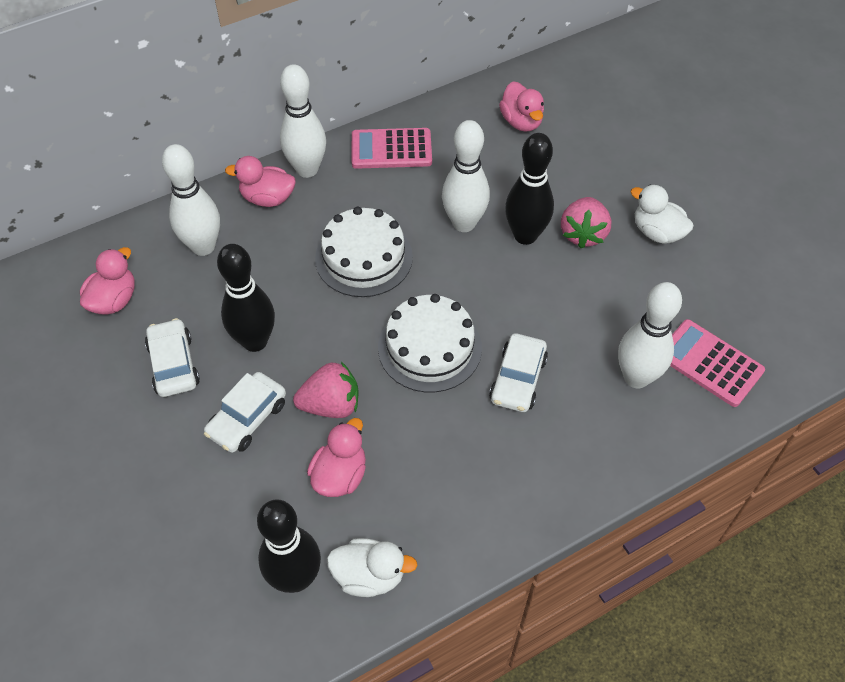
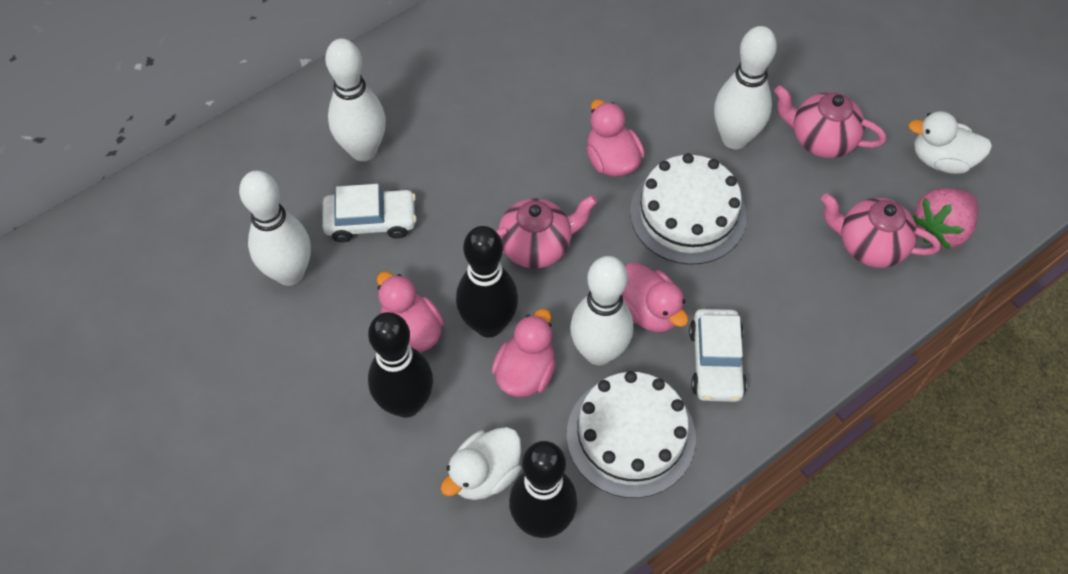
pink calculator: [352,128,432,169] [670,319,765,407] = 2 -> none = 0
pink strawberry: [293,362,359,418] [561,197,611,248] = 2 -> [912,188,978,249] = 1
pink teapot: none = 0 -> [496,195,597,268] [774,85,886,158] [821,194,941,268] = 3
white car: [145,318,200,397] [204,372,286,453] [489,333,548,412] = 3 -> [322,184,417,242] [689,309,747,402] = 2

